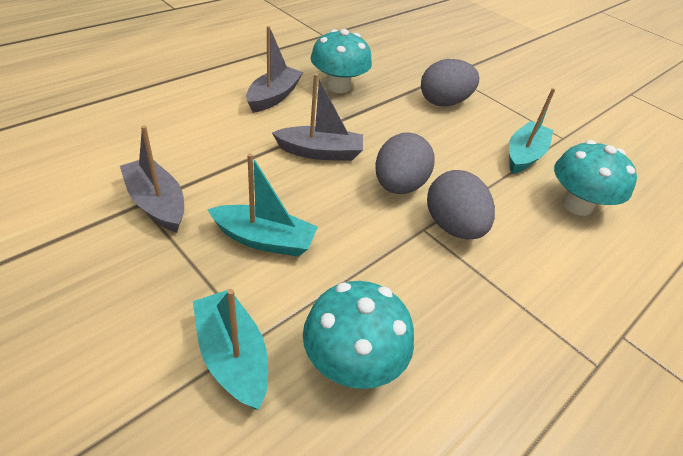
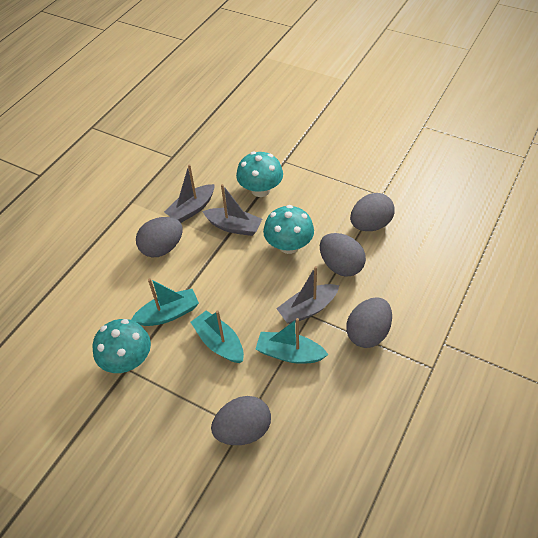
grey egg: [375,132,434,194] [421,59,479,106] [427,170,495,240] = 3 -> [136,217,183,258] [211,396,271,445] [320,233,366,277] [346,297,392,348] [350,193,394,231] = 5

